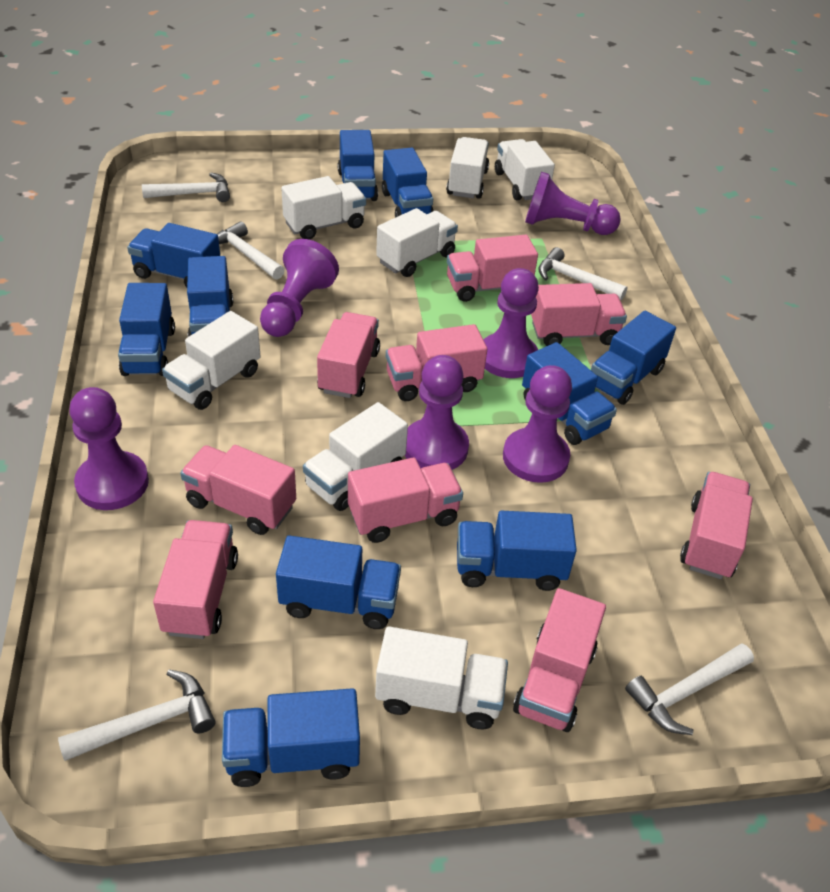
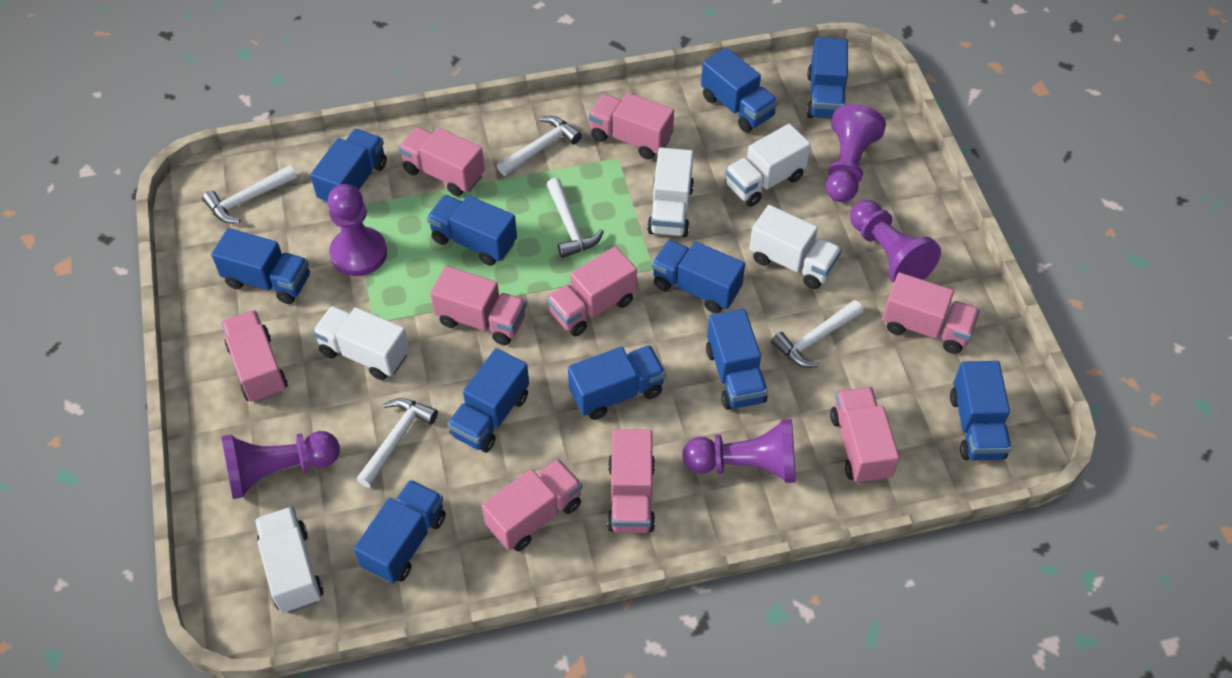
blue truck: [118,283,175,376] [127,223,220,287] [187,256,233,337] [222,688,360,787] [276,535,401,629] [338,130,378,201] [382,148,433,218] [457,511,577,591] [522,342,617,445] [591,311,676,405] = 10 -> [211,228,310,304] [310,129,387,204] [354,480,446,583] [427,195,517,266] [447,348,529,452] [568,345,666,420] [652,240,745,313] [701,47,778,132] [706,309,768,410] [806,37,848,119] [950,361,1011,460] = 11
purple pawn: [69,387,149,510] [260,239,339,337] [405,355,469,470] [484,268,539,378] [503,365,572,483] [525,172,621,235] = 6 -> [221,431,340,499] [328,184,387,276] [682,419,796,483] [826,104,886,202] [850,200,941,283] = 5
white truck: [162,311,261,410] [281,176,366,240] [303,402,408,511] [375,626,508,729] [376,208,458,277] [446,137,489,199] [495,139,555,200] = 7 -> [254,507,324,613] [313,306,410,380] [647,148,694,237] [725,124,811,207] [749,205,842,289] = 5

